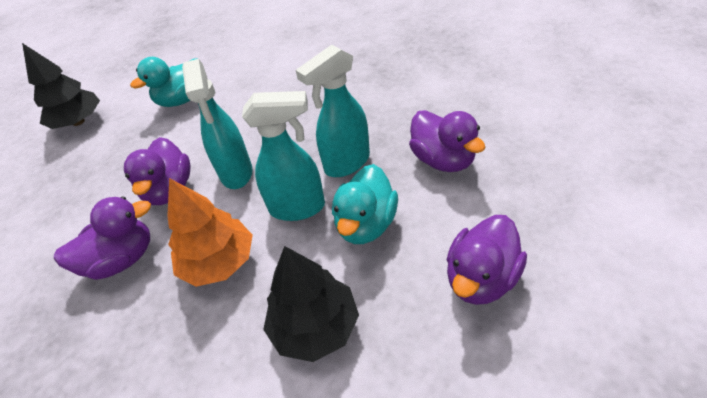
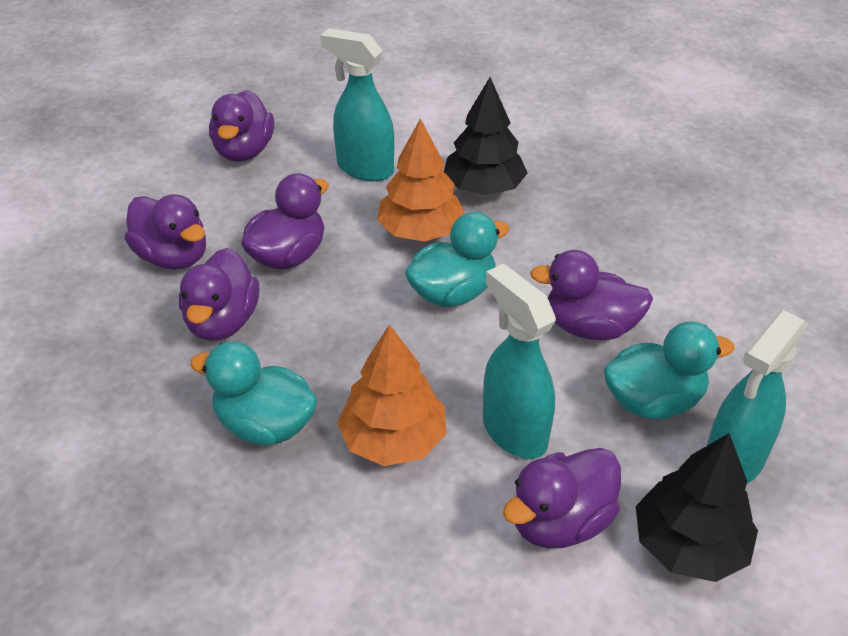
orange tree: [167,178,253,287] = 1 -> [337,325,446,466] [377,119,465,242] = 2
purple duck: [54,197,151,280] [124,137,191,205] [409,110,485,172] [447,215,527,305] = 4 -> [125,194,206,270] [179,248,259,341] [209,90,274,162] [241,173,329,269] [503,448,621,548] [530,250,653,340] = 6
turquoise duck: [130,57,197,107] [332,164,398,244] = 2 -> [190,341,318,445] [405,212,510,307] [604,322,735,420] = 3

